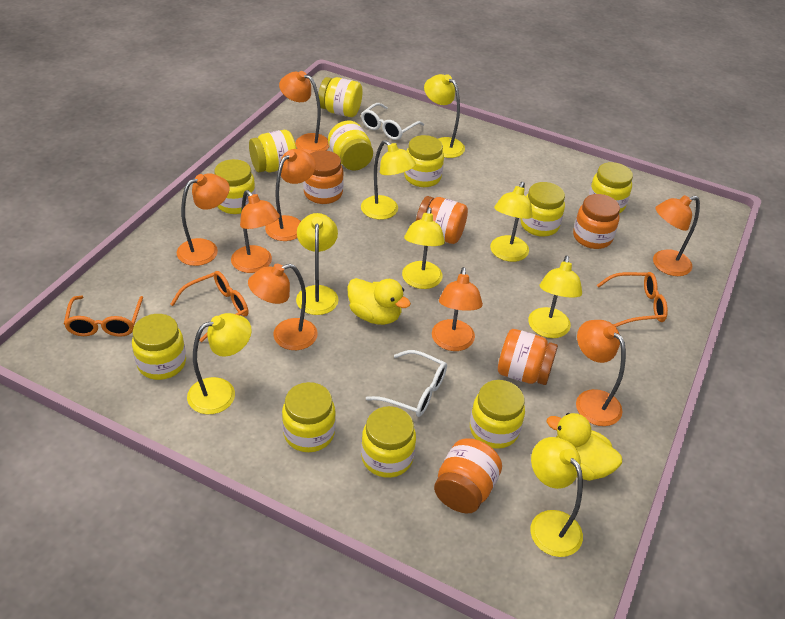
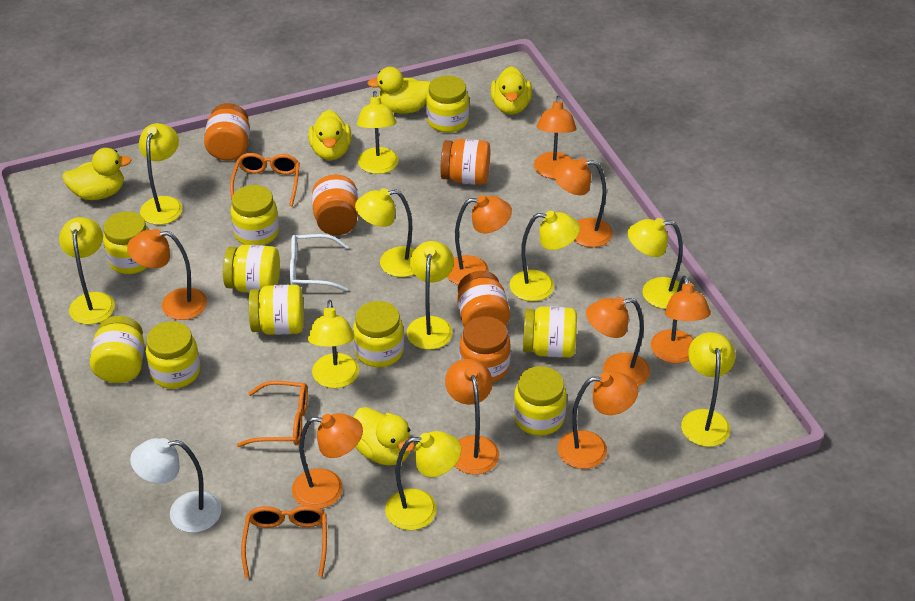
orange lamp: [177,173,230,266] [231,190,280,273] [248,264,318,350] [265,149,316,241] [279,71,329,154] [432,267,483,351] [576,320,626,426] [653,195,700,276] = 8 -> [127,229,207,320] [292,413,363,509] [445,359,499,475] [447,195,512,285] [534,96,577,179] [553,158,613,247] [558,371,638,469] [586,296,650,386] [651,276,711,364] = 9
white glasses: [361,103,424,140] [366,350,447,417] = 2 -> [290,234,349,291] = 1
white lamp: none = 0 -> [130,438,222,533] = 1
yellow duck: [347,278,411,325] [547,413,622,481] = 2 -> [62,148,131,200] [308,110,352,160] [353,407,415,465] [367,67,431,114] [491,66,532,114] = 5
yellow jar: [132,314,186,380] [214,159,256,214] [249,130,296,173] [282,382,336,452] [318,77,363,117] [328,121,373,171] [361,406,416,478] [404,135,444,187] [470,380,525,449] [520,182,565,237] [588,162,633,213] = 11 -> [90,316,144,383] [103,211,149,274] [146,321,200,389] [223,245,280,293] [231,185,279,245] [249,285,304,335] [353,301,404,367] [426,75,469,133] [513,366,567,436] [523,306,577,358] = 10
yellow lamp: [187,313,252,414] [296,213,339,315] [361,140,416,220] [402,207,445,289] [424,74,465,158] [490,182,533,262] [528,255,582,338] [530,437,583,557] = 8 -> [59,217,115,324] [139,123,183,225] [308,300,359,388] [355,188,415,277] [357,91,399,174] [385,431,461,530] [407,241,454,350] [510,211,580,301] [628,218,683,309] [681,332,735,447] = 10

